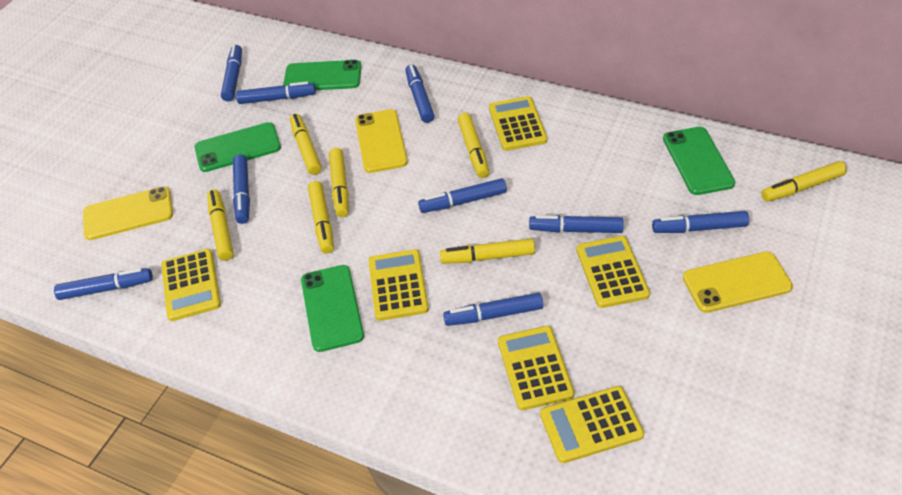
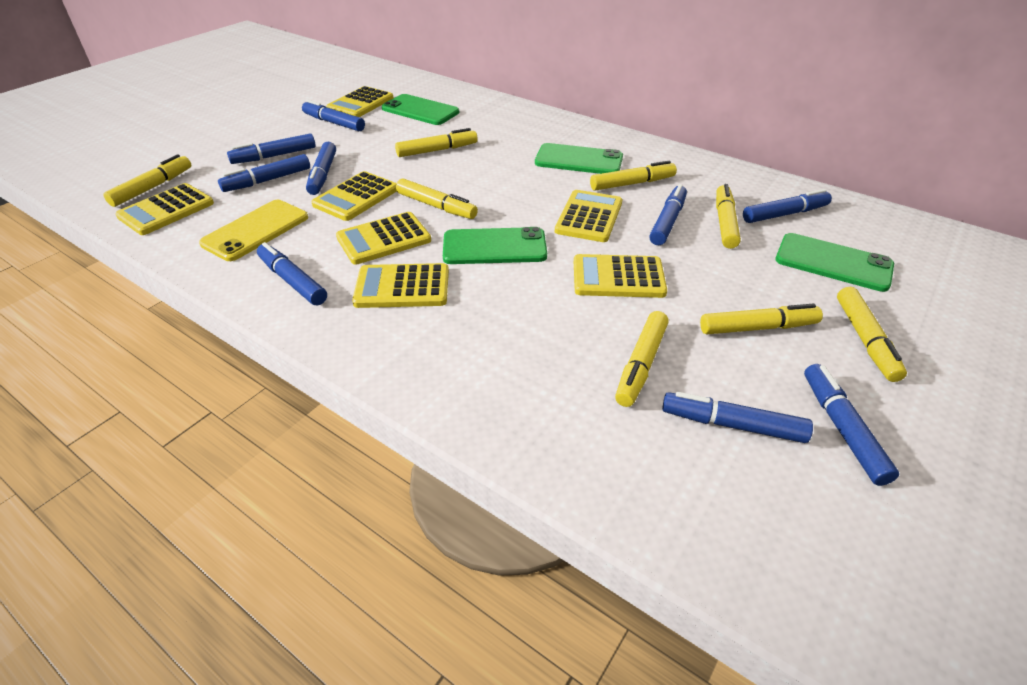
yellow calculator: [161,249,221,321] [369,249,429,321] [489,96,547,151] [498,326,574,410] [540,386,644,463] [576,236,650,308] = 6 -> [115,183,214,235] [311,171,397,221] [326,86,393,117] [336,212,431,264] [352,263,449,308] [555,190,622,242] [574,254,667,298] = 7
yellow marker: [207,189,234,261] [290,114,322,175] [308,181,334,254] [329,148,349,217] [440,238,535,264] [458,113,489,178] [761,161,847,202] = 7 -> [103,154,191,207] [395,128,478,157] [396,178,478,219] [590,161,677,191] [615,311,669,407] [700,304,823,334] [716,184,741,249] [837,287,907,382] = 8
yellow phone: [83,186,173,240] [355,109,408,173] [683,252,793,313] = 3 -> [199,200,308,261] = 1

